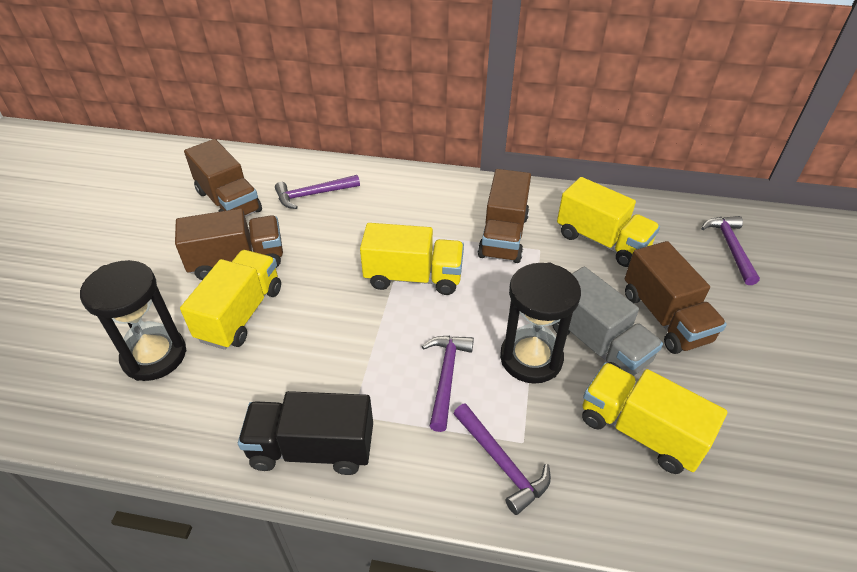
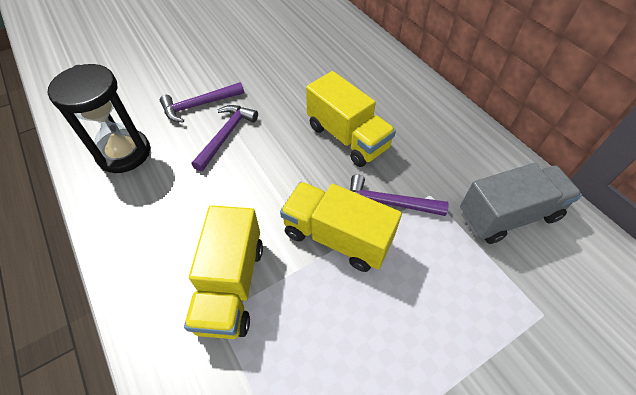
black hourglass: [80,260,186,381] [500,263,581,384] = 2 -> [48,64,150,173] = 1
black truck: [238,391,373,475] = 1 -> none = 0
brown truck: [175,208,283,280] [184,139,262,216] [478,169,531,263] [625,241,727,354] = 4 -> none = 0
purple hammer: [275,175,360,209] [422,336,474,432] [453,403,551,515] [701,216,760,285] = 4 -> [160,82,244,123] [192,105,258,172] [350,174,449,216] = 3
yellow truck: [180,250,281,350] [360,223,464,295] [557,177,660,267] [582,362,728,474] = 4 -> [184,205,263,339] [280,182,402,272] [306,71,396,167] = 3

